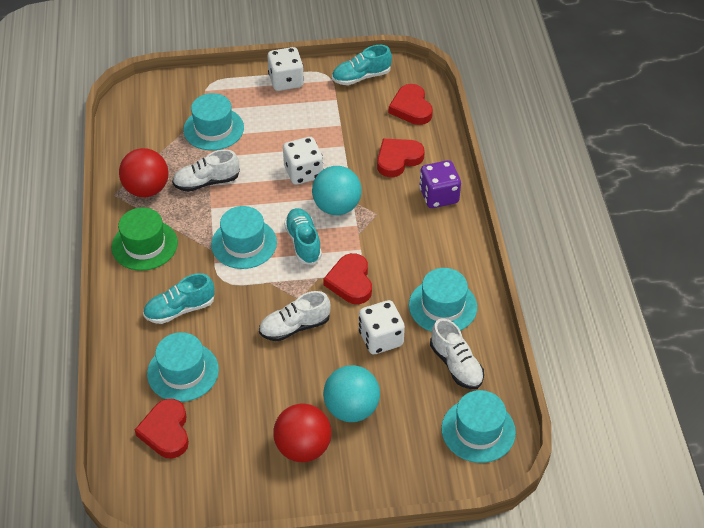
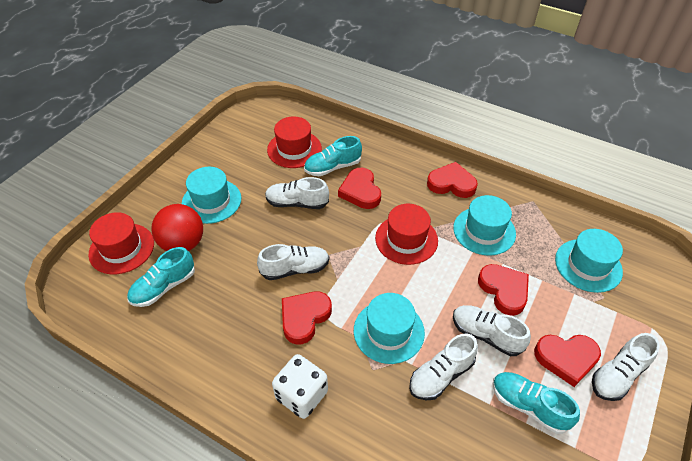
green hat: [112,207,178,271] = 1 -> none = 0
purple dice: [419,160,461,208] = 1 -> none = 0
red ball: [119,148,168,197] [273,403,331,462] = 2 -> [151,204,203,251] = 1
red hat: none = 0 -> [88,212,154,275] [267,117,322,168] [375,204,438,265] = 3
red heart: [135,399,189,458] [323,253,372,304] [377,139,425,177] [389,84,433,125] = 4 -> [282,291,332,344] [338,168,381,209] [427,162,478,198] [478,264,529,316] [534,335,601,387] = 5
turquoise ball: [312,166,362,215] [323,365,380,422] = 2 -> none = 0
turquoise hat: [147,332,219,402] [183,93,244,150] [211,206,277,269] [409,268,477,332] [441,390,516,463] = 5 -> [182,167,241,224] [354,293,425,364] [453,195,516,256] [555,229,623,293] = 4
white dice: [267,47,304,91] [283,137,323,185] [359,300,405,354] = 3 -> [272,354,328,419] = 1
white shoe: [172,150,240,192] [259,291,331,341] [430,318,484,389] = 3 -> [257,244,329,280] [265,177,329,209] [409,333,478,400] [453,305,531,356] [592,333,660,401] = 5

